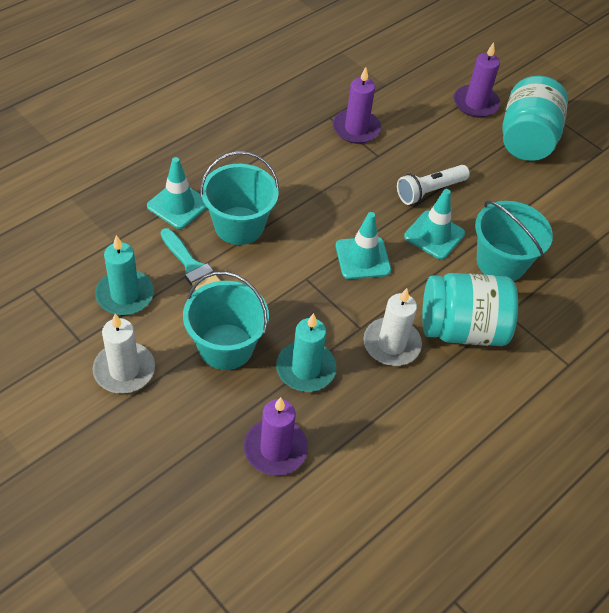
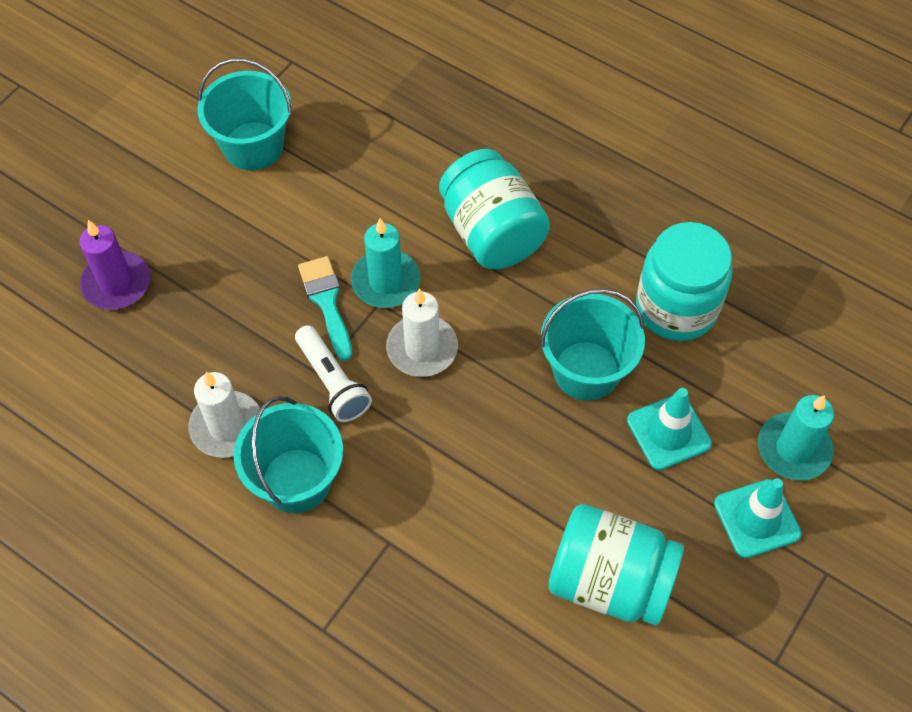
purple candle: [244,397,308,476] [332,67,381,144] [454,42,500,118] = 3 -> [80,220,150,310] = 1
turquoise jar: [422,273,518,346] [502,76,568,161] = 2 -> [439,149,550,269] [548,504,684,626] [636,222,732,341] = 3
turquoise traffic cone: [147,157,207,229] [336,212,391,279] [404,189,465,259] = 3 -> [627,388,712,470] [714,478,801,558] = 2

